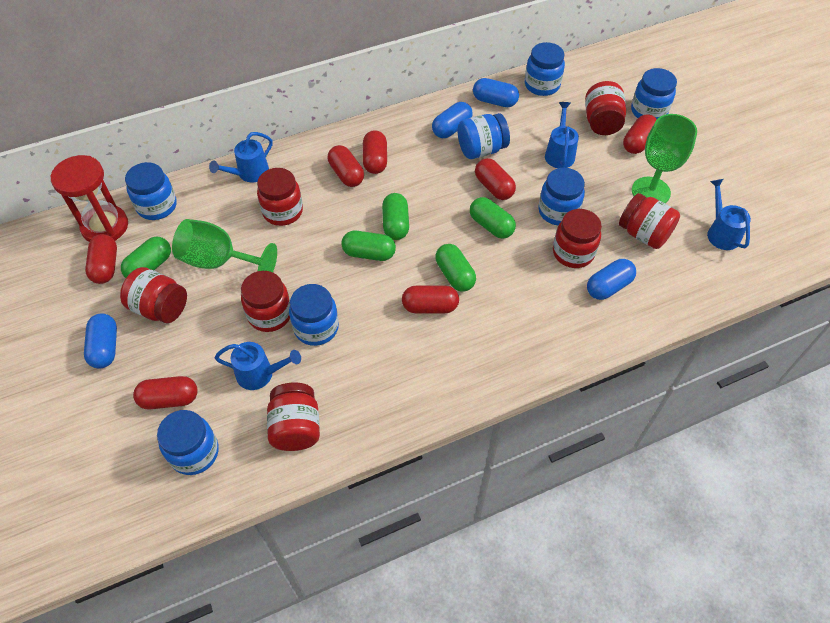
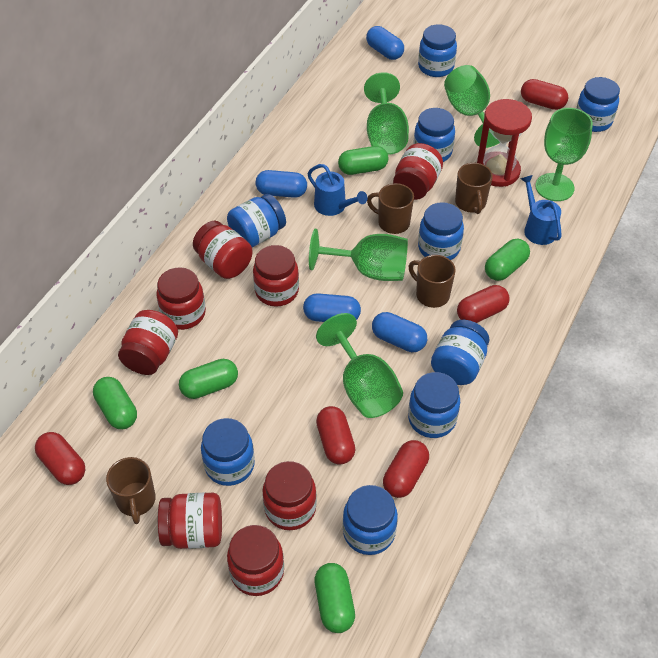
blue jar: [125,162,177,220] [157,410,219,475] [289,284,339,346] [458,113,510,159] [525,42,565,96] [538,168,585,225] [631,68,677,119] = 7 -> [201,418,255,486] [227,194,286,247] [343,485,398,555] [408,372,460,438] [413,108,455,162] [418,24,457,77] [418,202,464,260] [431,320,489,385] [576,77,620,132] = 9
blue watering can: [209,132,273,182] [215,342,301,390] [545,102,579,168] [707,179,751,250] = 4 -> [307,164,367,216] [520,175,562,245] = 2
brown mug: none = 0 -> [106,457,156,524] [367,183,414,234] [409,255,456,308] [455,163,493,214] = 4
green goblet: [172,219,277,272] [632,114,697,203] = 2 -> [309,229,408,281] [316,313,403,418] [364,72,409,155] [444,65,500,148] [535,108,593,201] = 5
red capsule: [85,234,117,284] [133,376,198,409] [328,145,364,187] [363,130,387,174] [402,286,459,313] [475,158,516,200] [623,114,657,154] = 7 -> [35,432,85,485] [316,406,355,465] [383,440,429,498] [457,285,510,323] [521,79,568,110] = 5
red jar: [120,267,187,323] [241,271,290,332] [257,168,303,226] [267,383,320,451] [553,209,602,268] [585,81,626,135] [619,193,680,249] = 7 -> [118,310,178,375] [156,267,206,330] [158,493,222,549] [193,221,253,279] [227,525,284,596] [253,245,299,307] [262,461,317,530] [393,143,443,200] = 8

